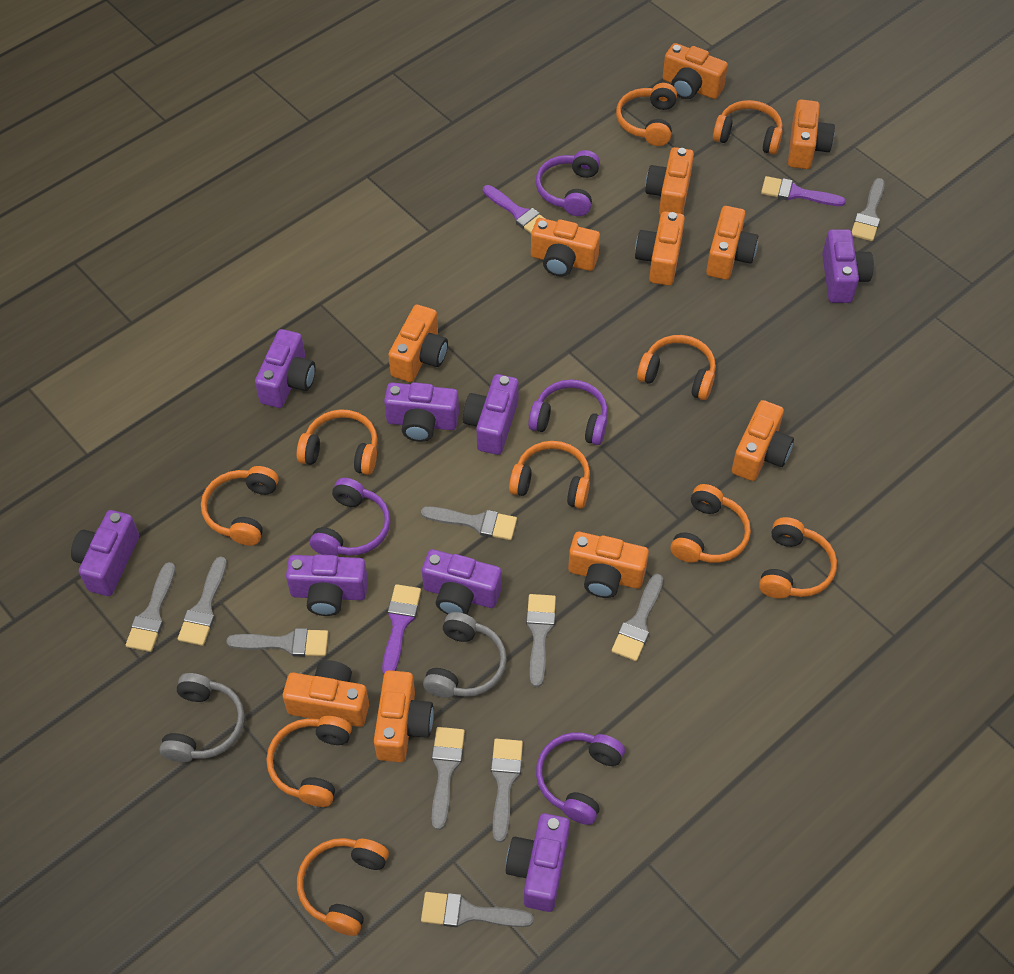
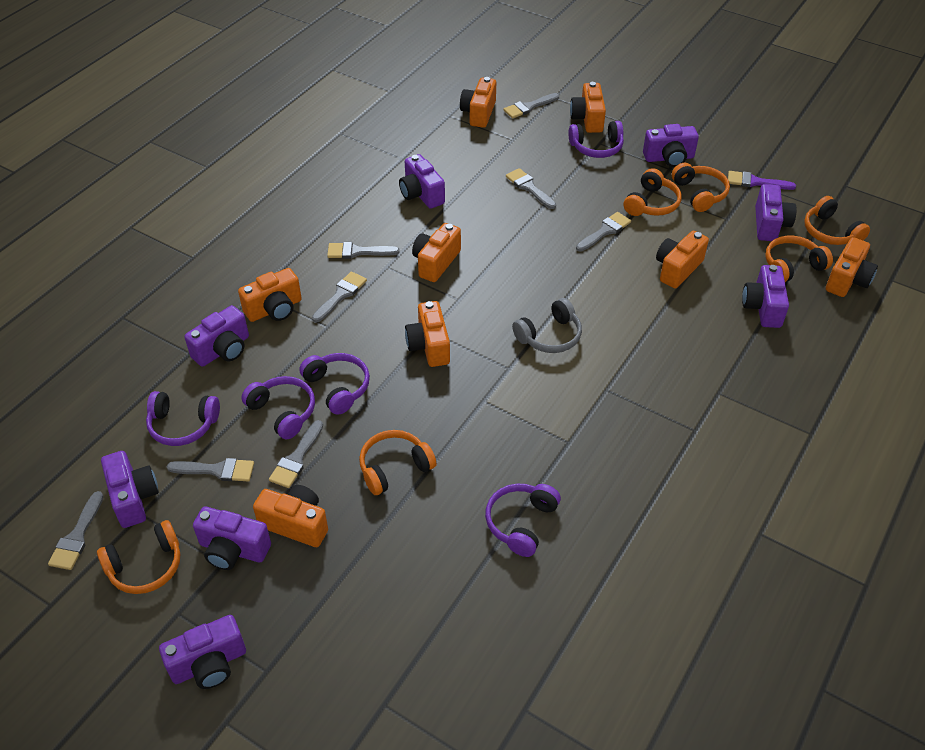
grey brush: [125,562,175,652] [178,556,227,646] [226,628,328,657] [421,506,517,540] [421,892,534,927] [432,727,465,830] [491,739,523,842] [526,594,556,687] [612,574,663,661] [852,178,885,241] = 10 -> [48,491,104,570] [167,458,254,481] [269,420,323,488] [312,271,367,322] [327,242,400,259] [503,93,559,118] [506,168,556,209] [576,212,631,252] = 8
grey headphones: [159,673,244,762] [423,612,507,698] = 2 -> [512,298,582,353] = 1
orange camera: [283,660,369,727] [374,670,434,762] [388,305,448,382] [531,218,600,277] [568,532,649,598] [635,211,685,286] [645,147,694,215] [663,43,728,99] [706,206,758,280] [732,400,794,481] [788,99,835,169] = 11 -> [238,268,302,322] [253,485,328,547] [405,301,450,367] [412,223,461,282] [460,77,496,128] [570,82,606,133] [656,231,709,288] [826,237,878,297] = 8
orange headphones: [201,466,278,546] [266,716,352,807] [297,409,378,475] [297,838,389,936] [509,441,590,509] [616,83,677,146] [637,335,716,400] [670,484,751,563] [713,100,783,155] [759,517,837,599] = 10 -> [97,520,180,594] [359,430,437,495] [624,168,682,216] [672,163,730,212] [765,236,833,282] [804,196,870,245] = 6
purple brush: [382,584,421,674] [483,185,545,233] [761,176,846,206] = 3 -> [728,171,796,190] = 1
purple headphones: [310,478,390,556] [528,380,608,445] [536,150,600,216] [536,732,625,825] = 4 -> [146,391,220,446] [241,376,315,439] [299,353,370,415] [485,484,561,557] [569,121,624,158] = 5

